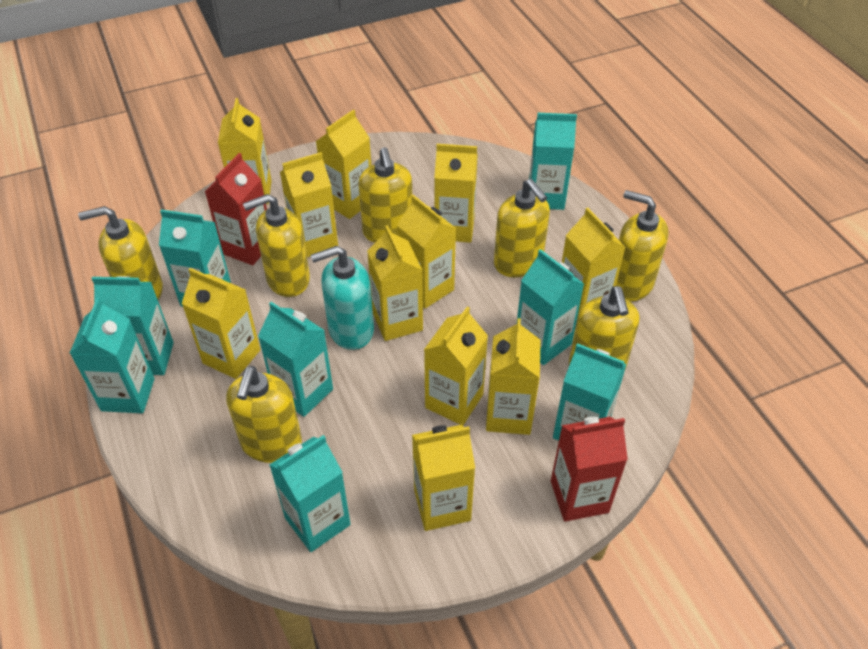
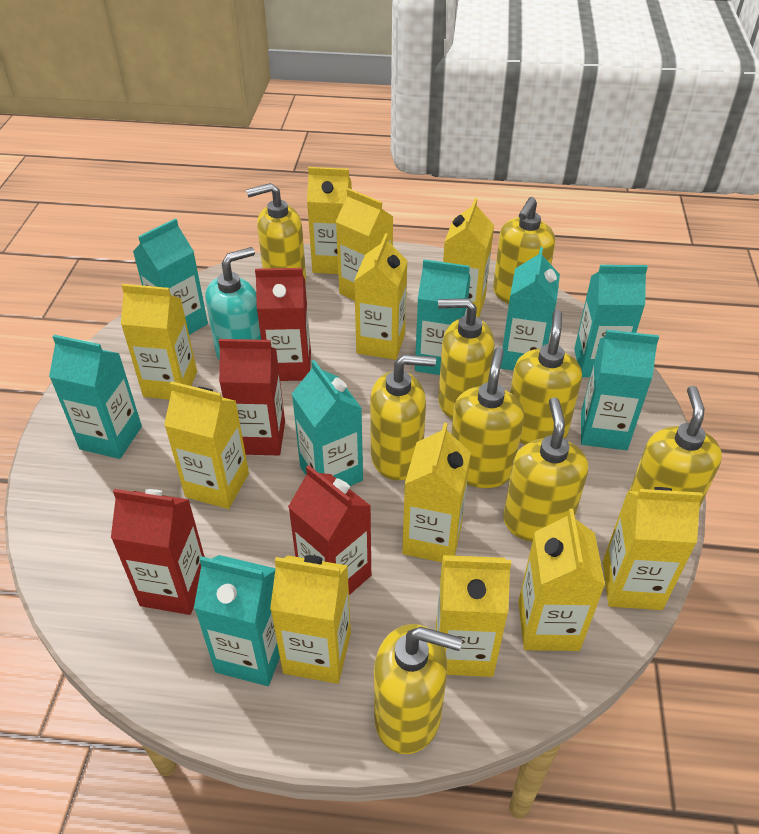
red carton: [205,153,267,265] [551,417,628,522] = 2 -> [111,489,205,615] [219,339,285,455] [255,268,311,381] [288,465,371,595] = 4
yellow soap dispenser: [78,206,163,300] [226,366,302,463] [243,194,310,297] [358,147,412,243] [494,179,550,277] [569,286,639,370] [616,190,669,301] = 7 -> [246,183,306,283] [370,355,436,480] [374,624,462,754] [438,298,494,419] [451,347,524,488] [493,197,555,304] [503,397,588,542] [510,310,582,445] [629,386,722,509] = 9

